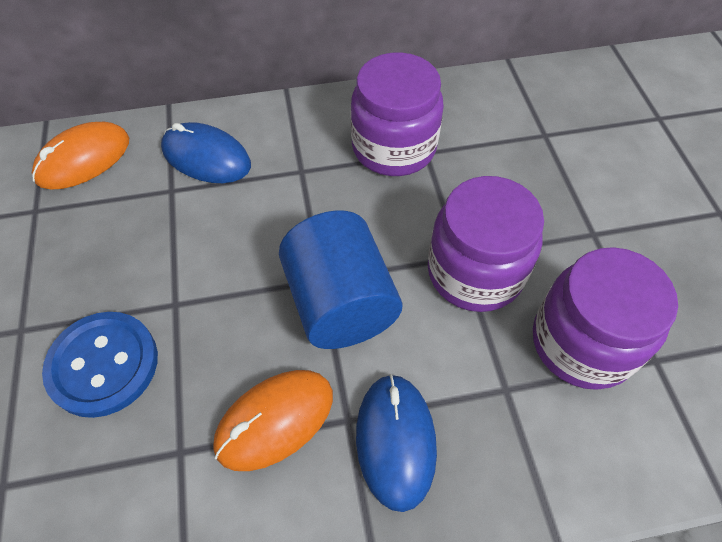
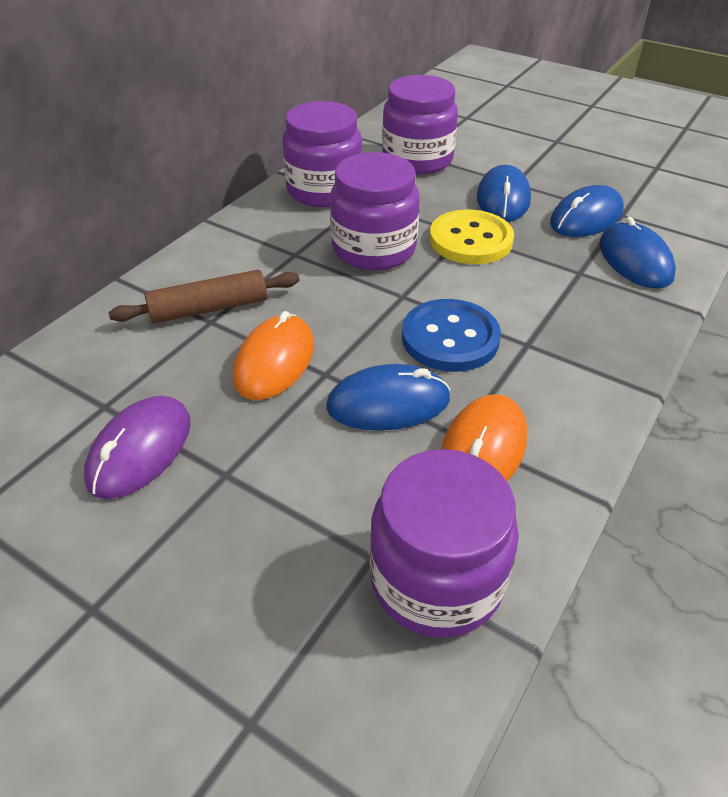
blue cylinder: [279,210,402,349] = 1 -> none = 0
blue mouse: [161,122,251,183] [356,374,437,512] = 2 -> [326,364,450,431] [477,165,531,222] [550,185,624,237] [599,217,676,289] = 4
brown rolling pin: none = 0 -> [109,270,300,323] = 1
purple jar: [351,52,444,176] [428,176,544,312] [533,247,678,390] = 3 -> [282,101,363,207] [330,152,420,270] [370,449,519,638] [382,75,458,175] = 4
purple mouse: none = 0 -> [84,396,191,499] = 1
yellow button: none = 0 -> [430,209,514,264] = 1

